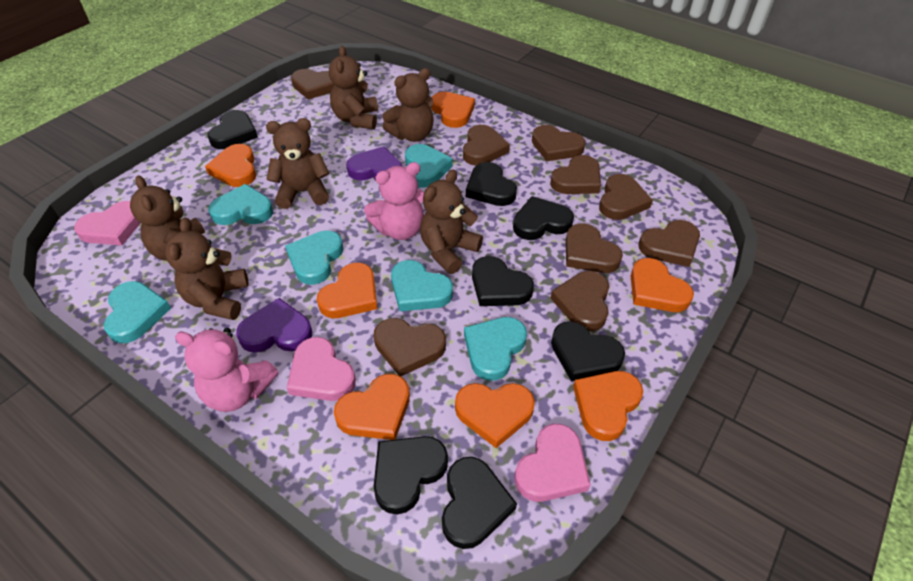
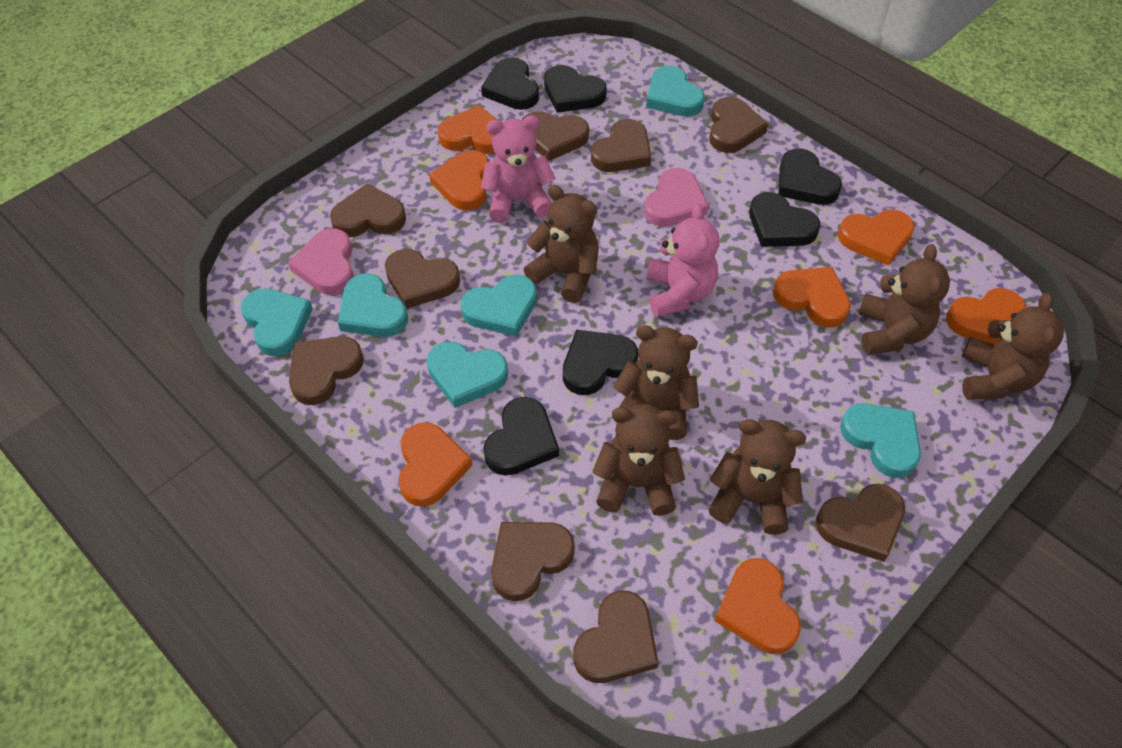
black heart: [207,110,258,149] [374,436,448,514] [442,457,517,549] [466,162,517,206] [472,256,534,306] [513,196,574,240] [551,322,625,381] = 7 -> [481,57,539,110] [483,397,559,476] [544,65,607,113] [563,330,638,395] [749,192,820,247] [779,149,842,205] = 6
pink heart: [74,201,140,245] [287,337,356,401] [514,423,591,502] = 3 -> [288,229,354,295] [644,168,709,227] = 2
purple heart: [236,298,312,353] [346,146,402,181] = 2 -> none = 0

